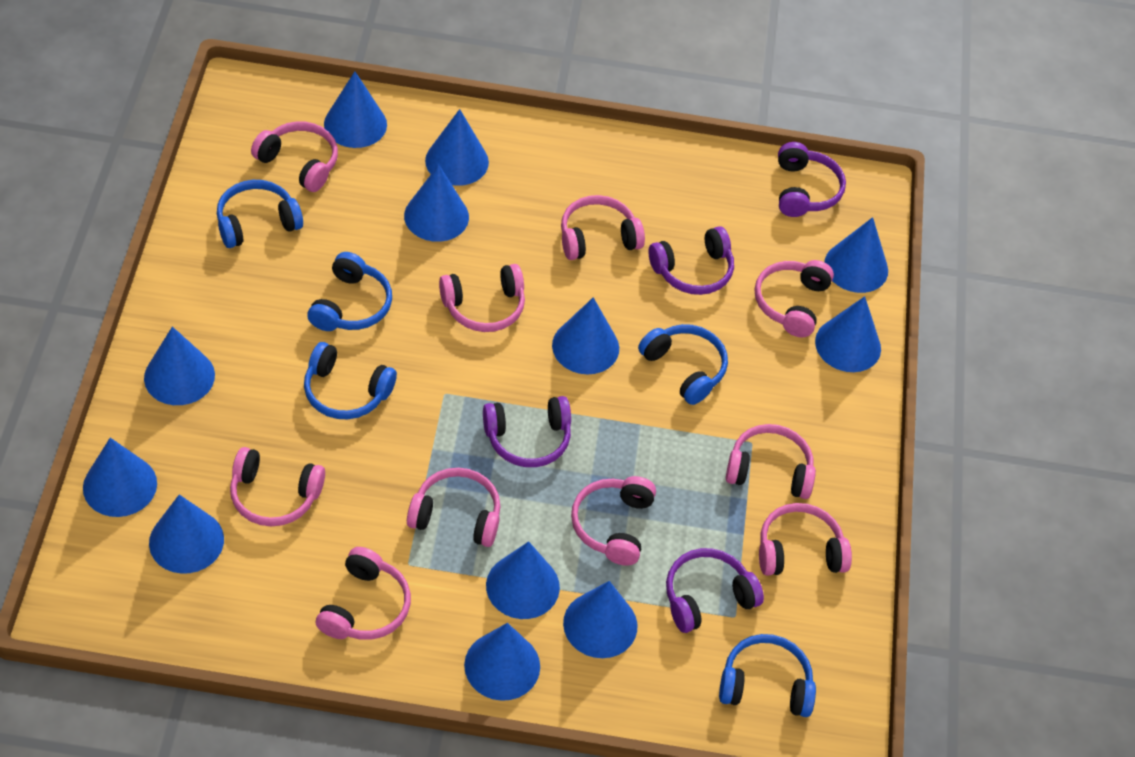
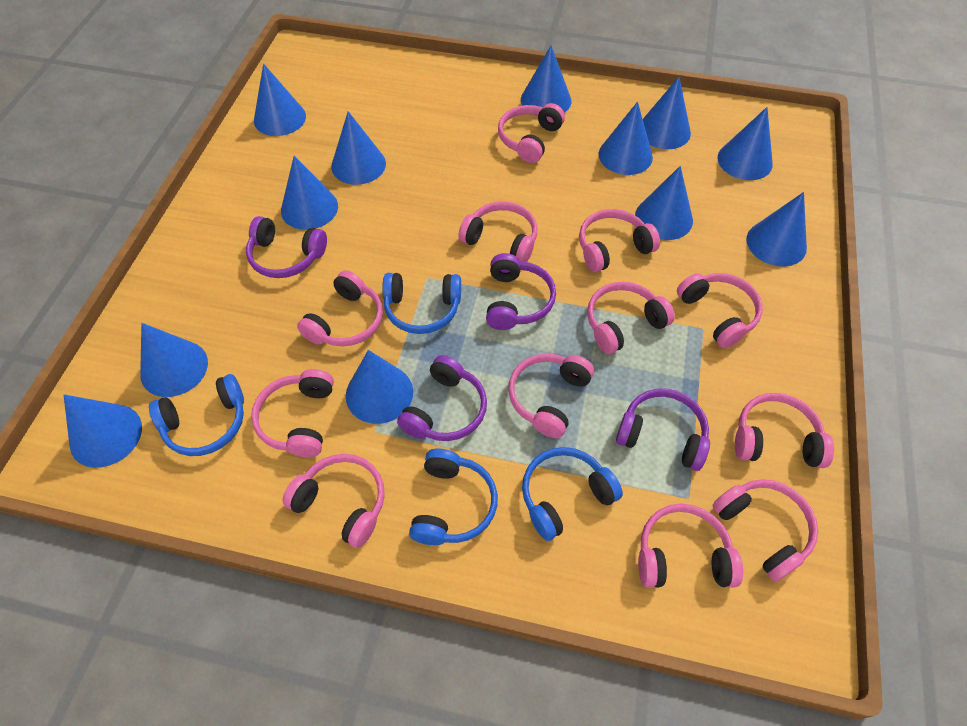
blue headphones: [217,180,303,248] [304,342,397,419] [307,252,392,331] [638,324,728,405] [719,634,816,717] = 5 -> [149,374,244,456] [382,273,461,334] [409,448,498,545] [522,447,623,541] = 4
pink headphones: [230,447,325,526] [251,121,338,192] [316,547,411,640] [407,468,500,547] [439,264,525,332] [561,195,645,260] [571,476,656,566] [726,424,816,499] [755,260,834,337] [759,503,852,576] = 10 -> [251,369,334,457] [283,454,385,548] [297,270,383,346] [458,201,537,262] [498,103,565,163] [508,354,594,438] [579,209,660,272] [587,282,675,354] [638,504,743,588] [677,273,763,348] [712,479,818,582] [735,393,834,468] = 12

